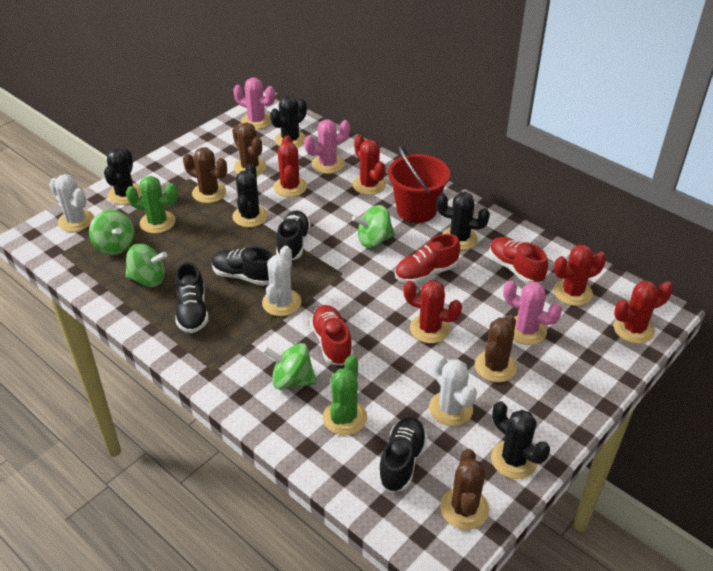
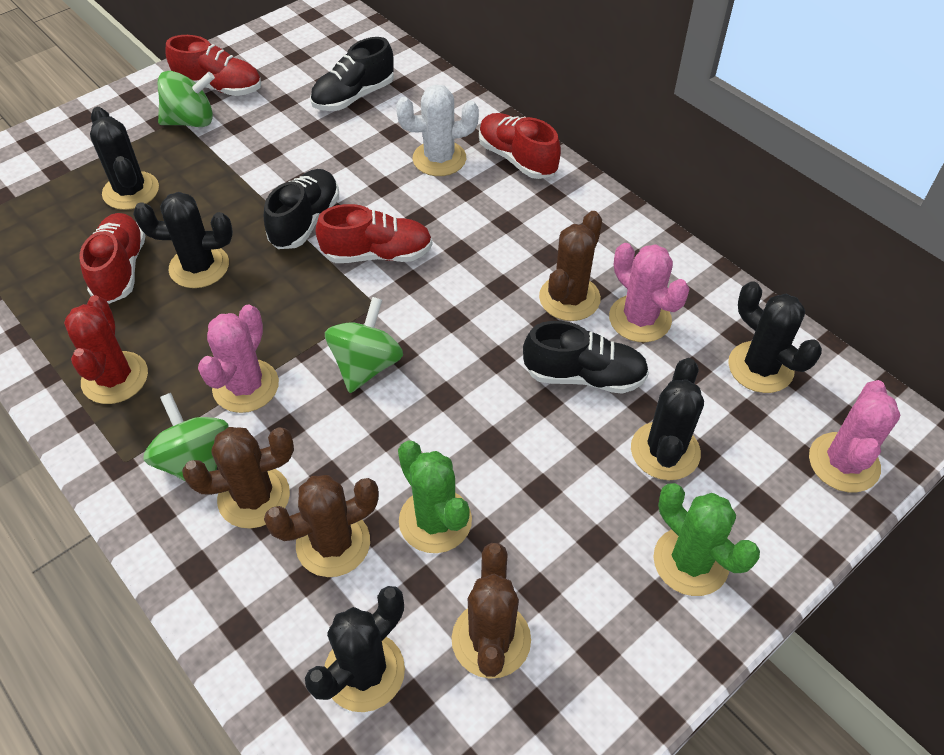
black shoe: [175,262,209,333] [212,247,274,286] [276,211,311,260] [378,417,427,492] = 4 -> [264,169,339,249] [310,37,394,111] [523,321,649,394] = 3
green spinning top: [89,210,134,255] [125,244,167,287] [263,343,317,390] [352,205,395,248] = 4 -> [143,393,228,481] [158,71,215,127] [325,297,403,393] = 3
red bucket: [388,146,450,223] = 1 -> none = 0
red cactus: [273,135,307,197] [352,135,386,195] [403,281,462,343] [553,245,606,306] [613,281,673,344] = 5 -> [64,295,148,404] = 1
red shoe: [310,305,353,365] [395,234,460,284] [489,237,548,284] = 3 -> [79,213,146,304] [165,35,261,96] [316,204,432,263] [479,113,561,179] = 4
white cactus: [49,174,94,232] [262,246,301,316] [429,355,477,426] = 3 -> [396,84,479,176] = 1

